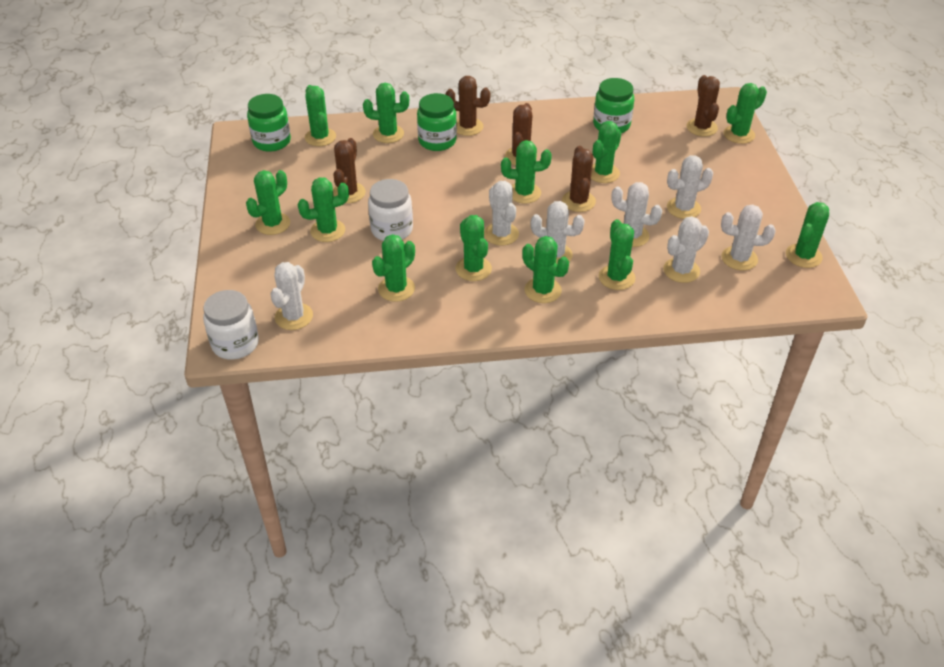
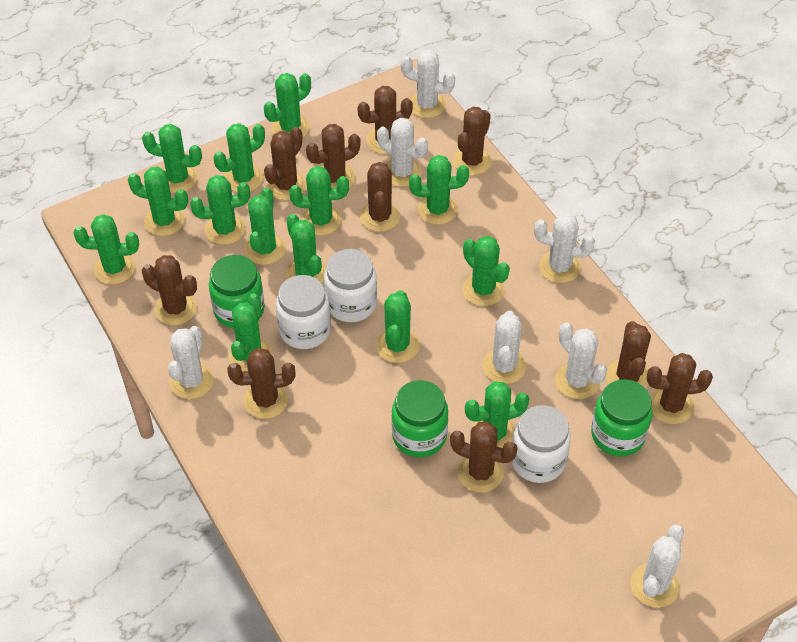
brown cactus: [333,138,366,203] [445,76,491,136] [505,103,537,165] [562,146,596,212] [686,75,720,137] = 5 -> [142,255,197,325] [227,348,296,419] [264,127,306,200] [306,124,361,188] [357,86,413,154] [360,162,400,232] [450,422,518,492] [453,107,492,176] [606,321,651,388] [647,353,713,424] = 10
green cactus: [246,170,290,235] [298,177,349,242] [305,85,336,146] [363,83,409,143] [372,234,415,302] [456,215,492,281] [501,140,552,204] [522,236,569,303] [591,121,621,183] [599,219,635,290] [724,83,767,144] [786,202,829,268] = 12 -> [73,214,139,285] [128,167,188,236] [142,124,202,193] [190,175,250,245] [214,123,265,192] [229,293,272,371] [245,188,286,265] [264,73,311,137] [286,214,326,283] [289,166,349,236] [376,290,419,363] [409,155,469,225] [463,236,510,306] [465,381,529,448] = 14
white jar: [203,290,259,360] [368,179,413,241] = 2 -> [276,275,331,349] [324,249,377,322] [511,405,571,483] = 3

